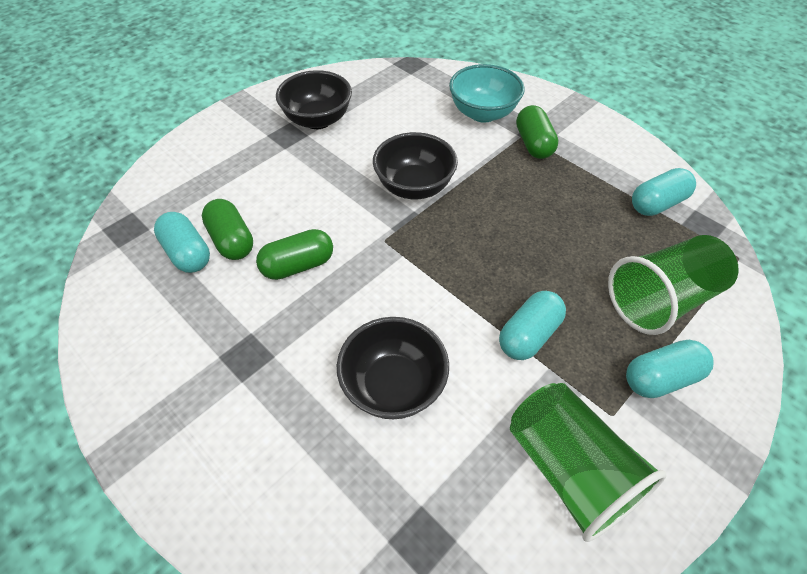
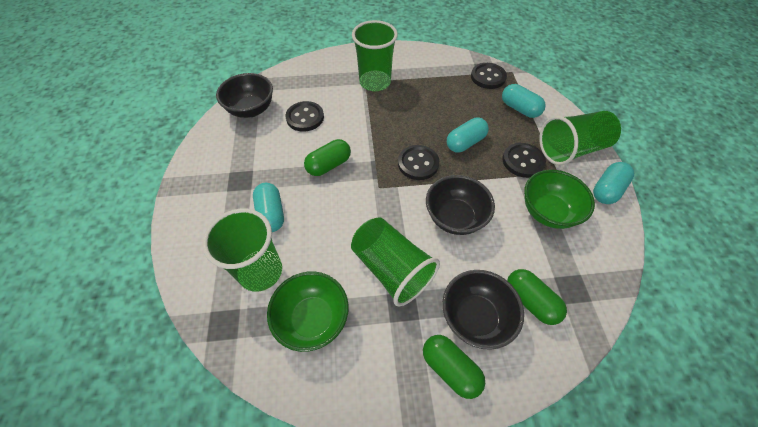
black button: none = 0 -> [286,101,324,132] [398,145,439,180] [471,63,507,89] [503,143,546,178] = 4
green bowl: none = 0 -> [267,271,349,352] [524,170,595,229] = 2
green cup: [510,383,666,542] [608,235,739,335] = 2 -> [202,208,282,292] [351,217,440,306] [352,20,398,91] [539,111,621,165] = 4
turquoise bowl: [449,64,525,123] = 1 -> none = 0

